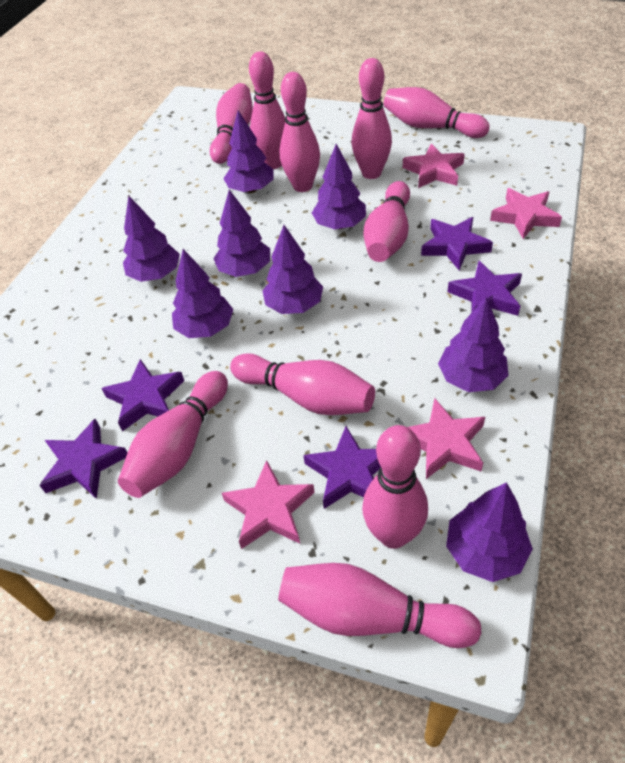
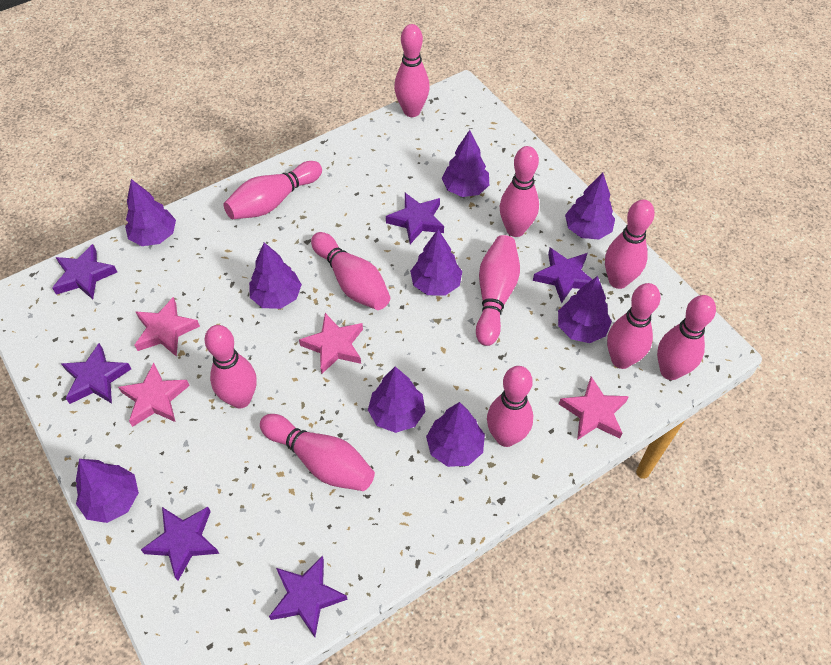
pink bowling pin: [118,371,228,498] [210,83,253,164] [230,353,375,415] [249,52,285,169] [278,563,481,648] [279,72,320,192] [352,58,392,179] [362,425,428,549] [364,181,410,262] [383,87,490,138] = 10 -> [204,325,256,408] [224,161,322,219] [260,414,375,491] [311,232,390,310] [394,24,430,117] [476,235,520,346] [487,366,533,447] [500,146,539,237] [605,199,655,289] [607,283,661,369] [657,295,716,380] = 11
purple star: [39,419,128,499] [101,359,184,431] [303,426,381,509] [421,217,493,270] [447,261,522,316] = 5 -> [52,244,117,299] [62,343,131,404] [141,507,220,581] [269,556,348,637] [386,193,444,244] [533,248,592,304] = 6
purple tree: [123,196,180,282] [172,249,233,338] [214,190,270,277] [223,111,274,193] [262,225,323,314] [312,144,366,229] [438,297,509,392] [446,482,533,582] = 8 -> [76,459,139,523] [125,179,176,246] [249,242,302,309] [368,366,426,433] [410,230,462,295] [426,402,485,467] [442,130,489,197] [558,276,612,343] [565,173,615,239] = 9

